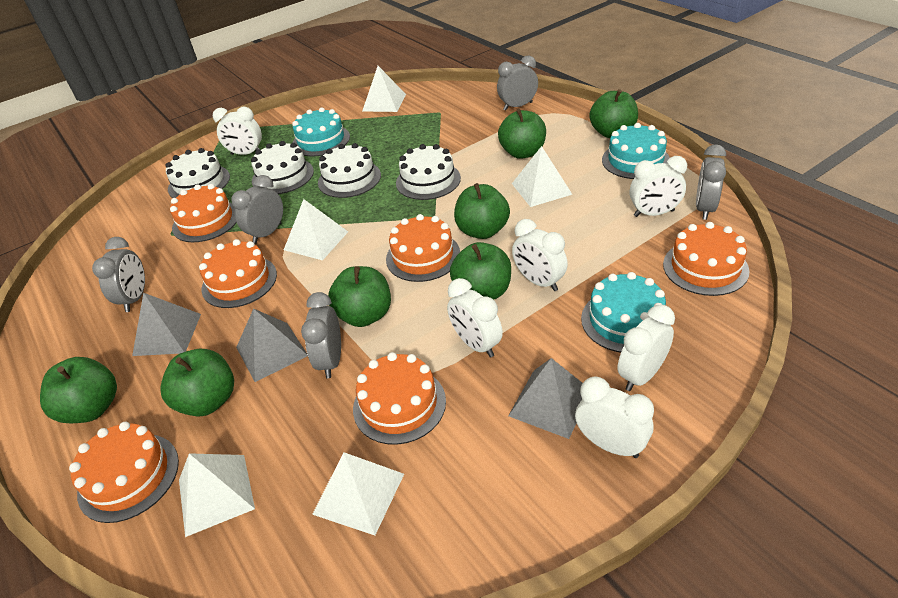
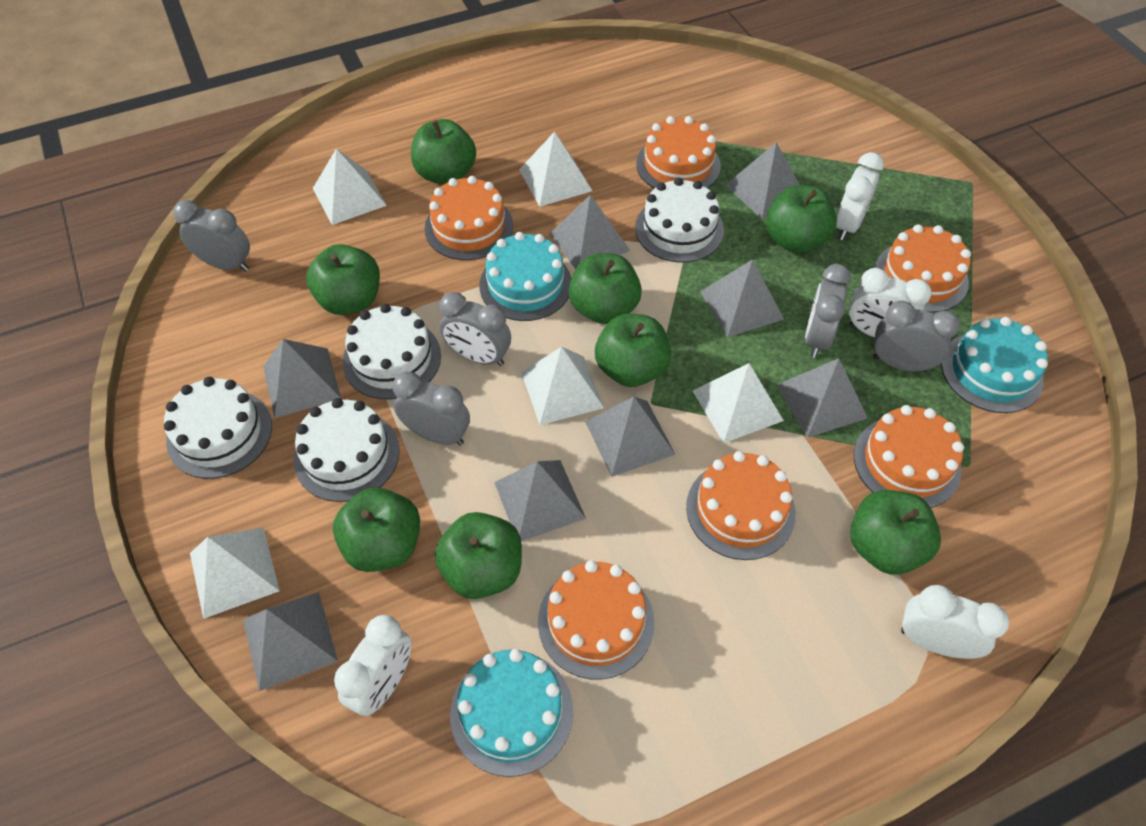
green apple: [40,357,117,423] [161,349,234,417] [328,266,391,327] [450,242,511,300] [454,183,510,239] [498,109,546,159] [589,89,638,138] = 7 -> [306,244,380,315] [333,487,420,572] [411,119,476,184] [435,512,522,599] [568,253,642,324] [595,313,671,387] [766,185,837,253] [850,490,941,575] = 8
grey pyramid: [132,293,201,356] [236,308,308,382] [508,358,582,439] = 3 -> [243,592,338,691] [263,339,341,418] [494,460,586,541] [549,195,630,269] [585,397,676,477] [700,259,784,338] [725,142,800,219] [777,358,868,438] = 8
white clock: [213,107,262,155] [447,278,503,358] [512,219,568,291] [575,376,654,458] [617,304,675,391] [630,156,687,217] = 6 -> [334,615,412,716] [836,152,884,240] [849,268,931,337] [901,585,1009,659] = 4

